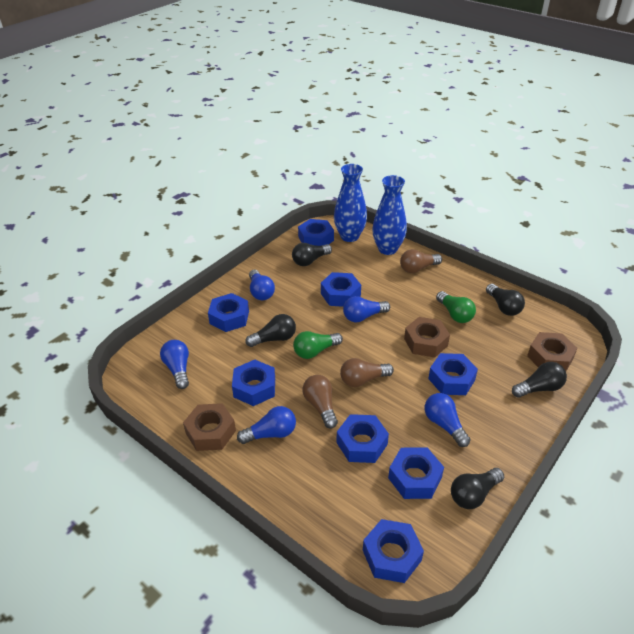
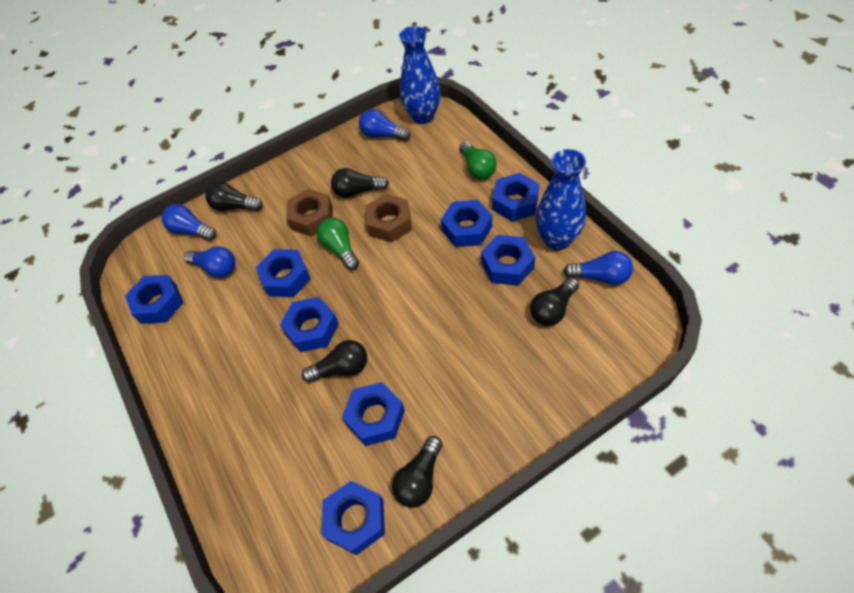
blue light bulb: [160,340,189,389] [237,406,296,444] [249,270,275,300] [343,296,390,322] [425,393,471,447] = 5 -> [162,204,216,241] [184,246,235,278] [359,109,411,141] [563,251,633,285] = 4
brown light bulb: [303,375,338,429] [340,358,394,387] [400,249,442,273] = 3 -> none = 0
brown nut: [183,403,236,451] [404,317,450,357] [527,332,577,371] = 3 -> [286,189,333,237] [365,194,412,243] = 2

